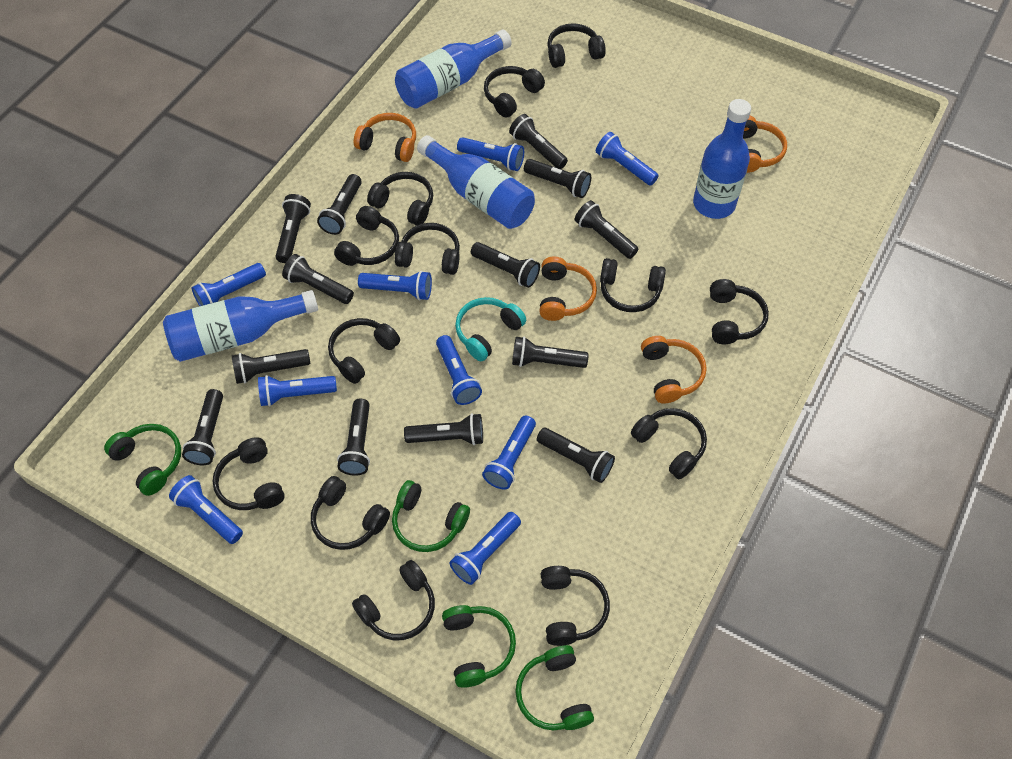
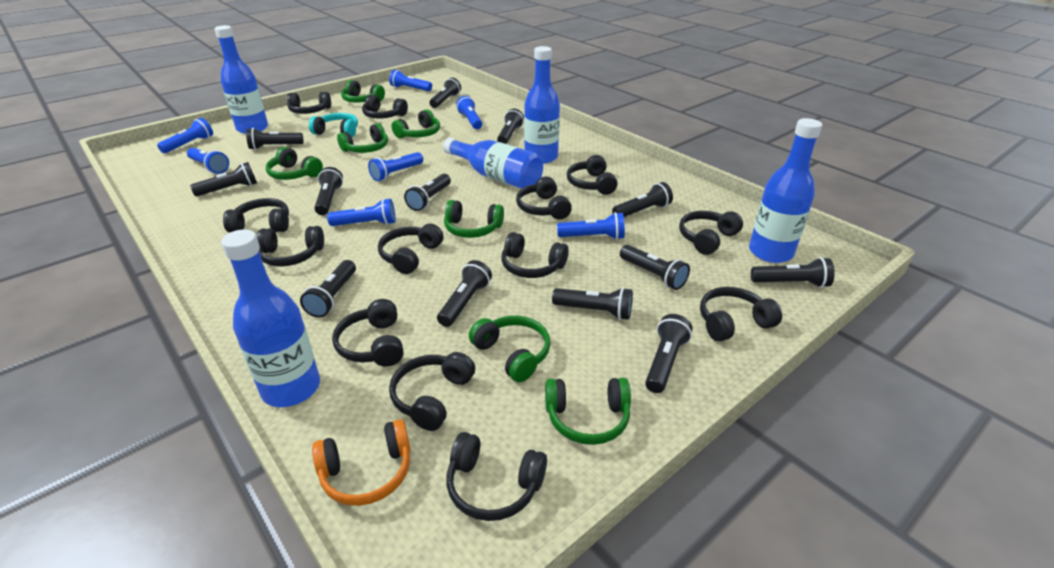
blue bottle: [163,290,318,362] [395,30,512,109] [417,135,535,229] [693,99,751,219] = 4 -> [214,25,268,134] [221,229,320,407] [443,138,543,189] [524,46,560,164] [749,118,822,263] = 5
blue flashlight: [169,475,243,544] [192,263,266,306] [258,375,337,406] [358,271,432,300] [436,335,482,405] [449,512,521,585] [457,137,524,171] [482,415,536,490] [596,132,659,186] = 9 -> [157,118,213,153] [187,148,229,174] [327,199,396,226] [368,152,423,181] [389,70,432,91] [456,96,482,129] [557,212,625,240] = 7
green headphones: [104,424,181,496] [392,480,470,552] [442,605,516,688] [515,645,594,730] = 4 -> [266,147,323,180] [337,123,388,153] [341,80,385,103] [392,109,440,138] [444,200,504,238] [469,316,550,382] [545,378,631,445] = 7
orange headphones: [354,113,416,162] [539,257,597,321] [641,336,707,403] [743,116,787,173] = 4 -> [312,419,411,506] = 1

